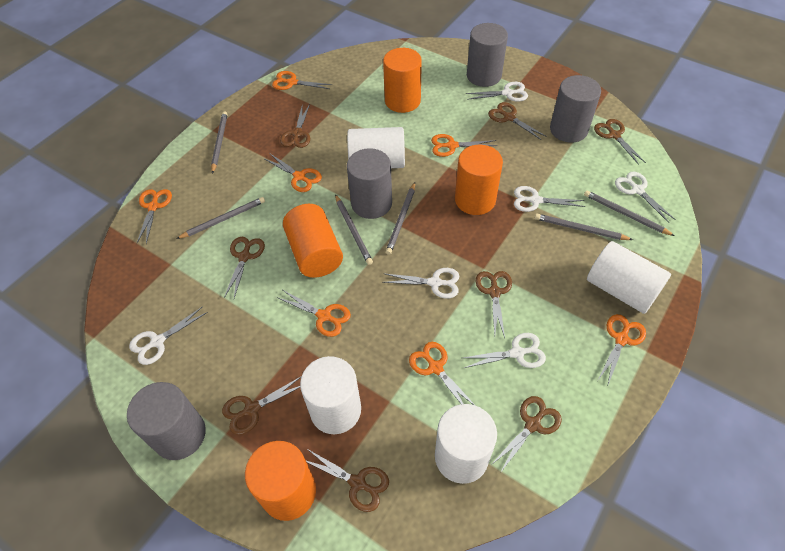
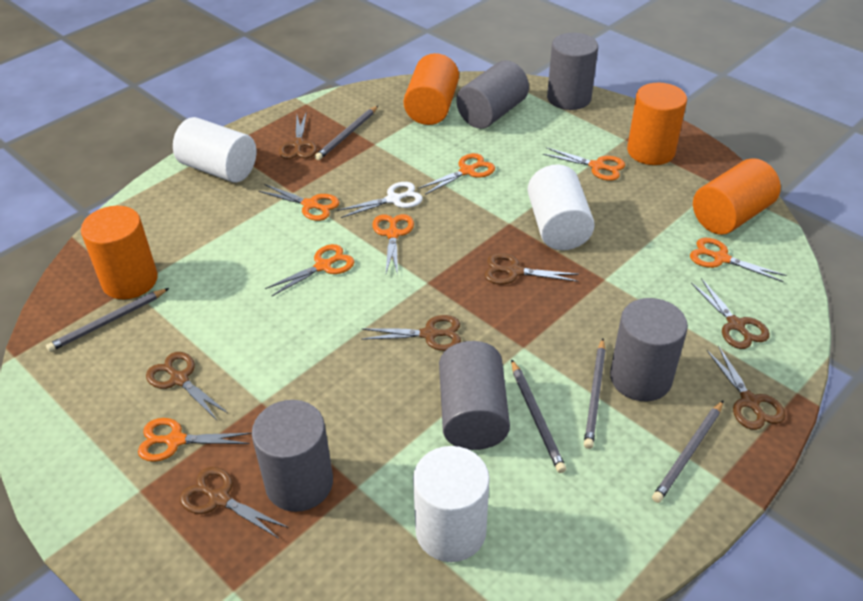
brown scissors: [222,377,301,435] [224,237,265,298] [280,104,310,148] [306,448,389,512] [476,271,512,338] [488,102,545,140] [491,396,562,473] [594,119,646,165] = 8 -> [146,352,228,420] [180,467,288,538] [279,114,317,159] [361,315,461,351] [484,253,579,284] [691,278,770,349] [707,346,786,430] = 7
grey cylinder: [127,382,206,460] [347,148,392,219] [467,23,508,87] [550,75,601,143] = 4 -> [252,400,333,512] [439,341,510,450] [456,60,529,129] [547,33,598,110] [610,298,688,402] = 5
grey pencil: [176,197,265,239] [211,111,228,174] [335,194,373,265] [386,182,415,255] [535,214,633,240] [584,190,675,236] = 6 -> [46,288,169,352] [315,106,378,160] [511,359,566,473] [584,339,606,449] [652,401,723,503] = 5
white cylinder: [300,356,361,434] [347,127,405,168] [435,404,497,484] [587,241,671,314] = 4 -> [173,117,256,183] [413,446,490,562] [528,164,595,250] = 3
white scissors: [129,306,208,365] [382,268,459,299] [463,333,546,368] [466,82,528,101] [514,186,585,212] [615,172,676,223] = 6 -> [337,182,423,218] = 1

